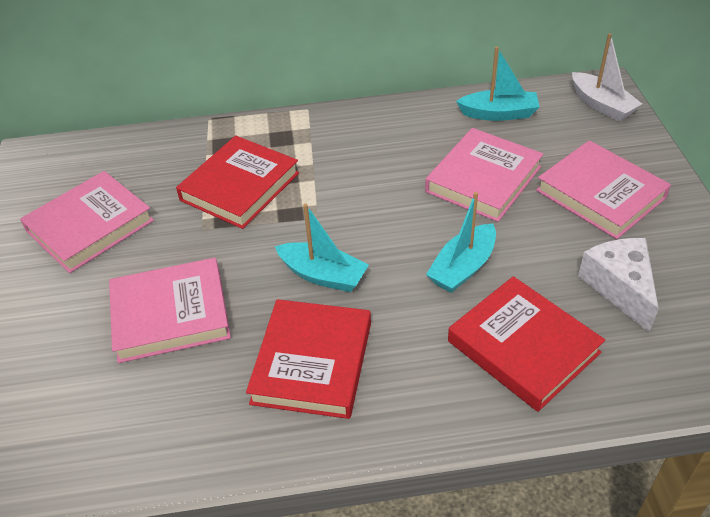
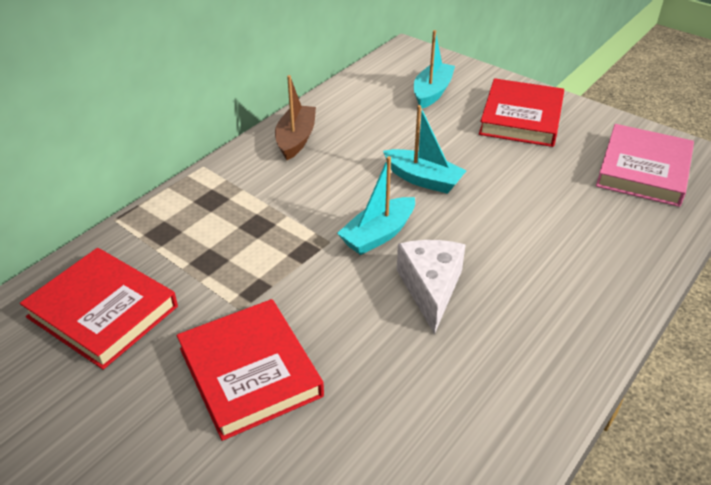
brown boat: none = 0 -> [275,75,316,160] = 1
pink book: [20,171,154,273] [109,258,231,363] [425,128,543,222] [536,140,671,239] = 4 -> [596,124,694,207] = 1
white boat: [572,33,642,121] = 1 -> none = 0

